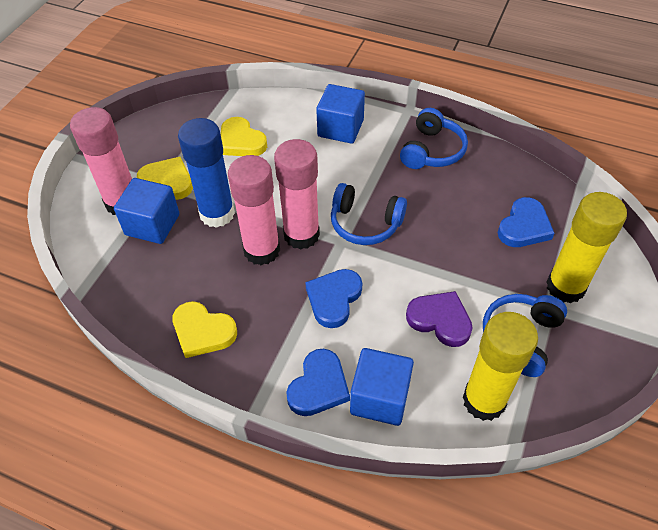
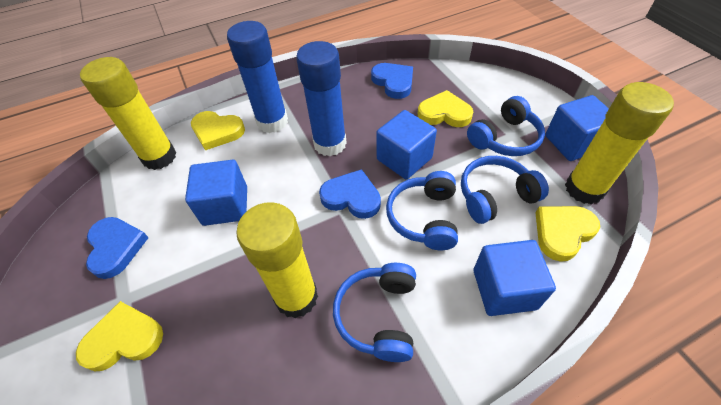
blue cube: [114,178,179,244] [316,84,365,144] [350,348,414,426] = 3 -> [185,160,247,226] [376,110,437,179] [473,240,556,316] [545,95,609,161] = 4
blue glue stick: [178,118,235,228] = 1 -> [227,21,288,133] [296,41,347,156] = 2
blue headphones: [331,183,407,245] [400,108,468,169] [483,294,567,377] = 3 -> [333,263,416,362] [386,171,458,250] [461,156,549,224] [467,96,545,156] = 4
pink glue stick: [70,107,132,215] [228,155,280,265] [274,139,320,250] = 3 -> none = 0
purple heart: [406,291,473,347] = 1 -> none = 0
yellow glue stick: [463,312,538,421] [546,192,627,304] = 2 -> [80,57,176,170] [236,202,318,318] [565,82,674,204] = 3
yellow heart: [137,157,193,200] [172,301,237,358] [221,117,267,156] = 3 -> [76,301,163,371] [191,111,245,151] [418,90,473,127] [536,206,600,262] = 4

